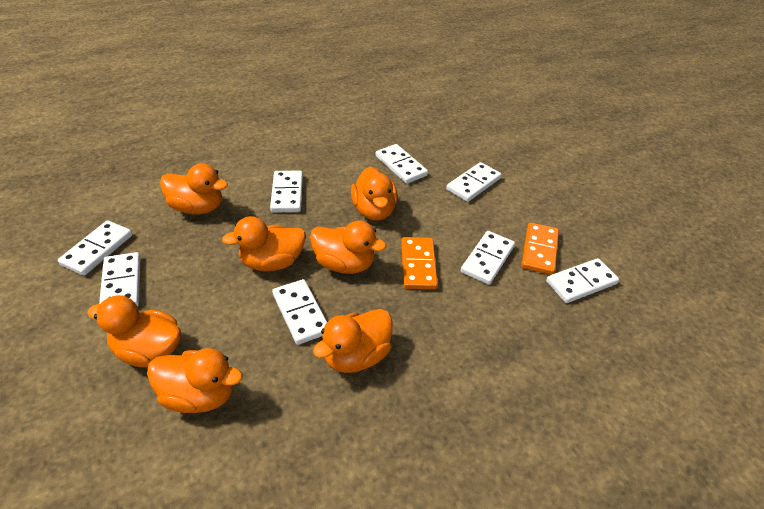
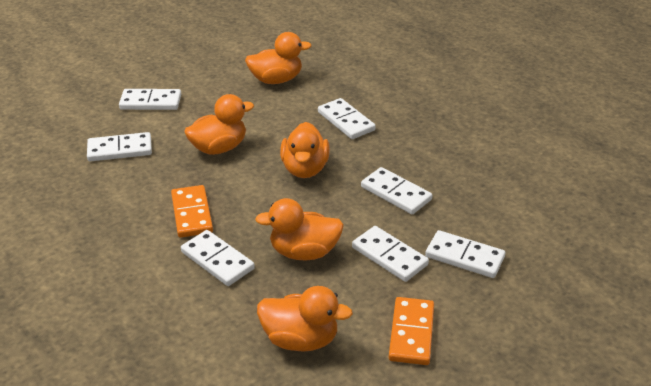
orange duck: [87,295,181,367] [147,348,243,413] [160,163,228,214] [222,216,306,271] [310,221,386,274] [313,309,392,373] [351,167,397,221] = 7 -> [184,94,254,155] [245,32,311,84] [255,198,344,261] [257,286,353,352] [280,122,330,178] = 5
white domino: [58,220,132,276] [99,252,141,306] [270,171,303,212] [272,279,327,345] [375,144,428,184] [446,162,502,202] [461,231,515,285] [546,258,619,303] = 8 -> [87,132,152,161] [119,89,181,110] [181,230,255,286] [318,98,376,139] [352,226,429,282] [361,167,432,214] [425,230,505,278] = 7

